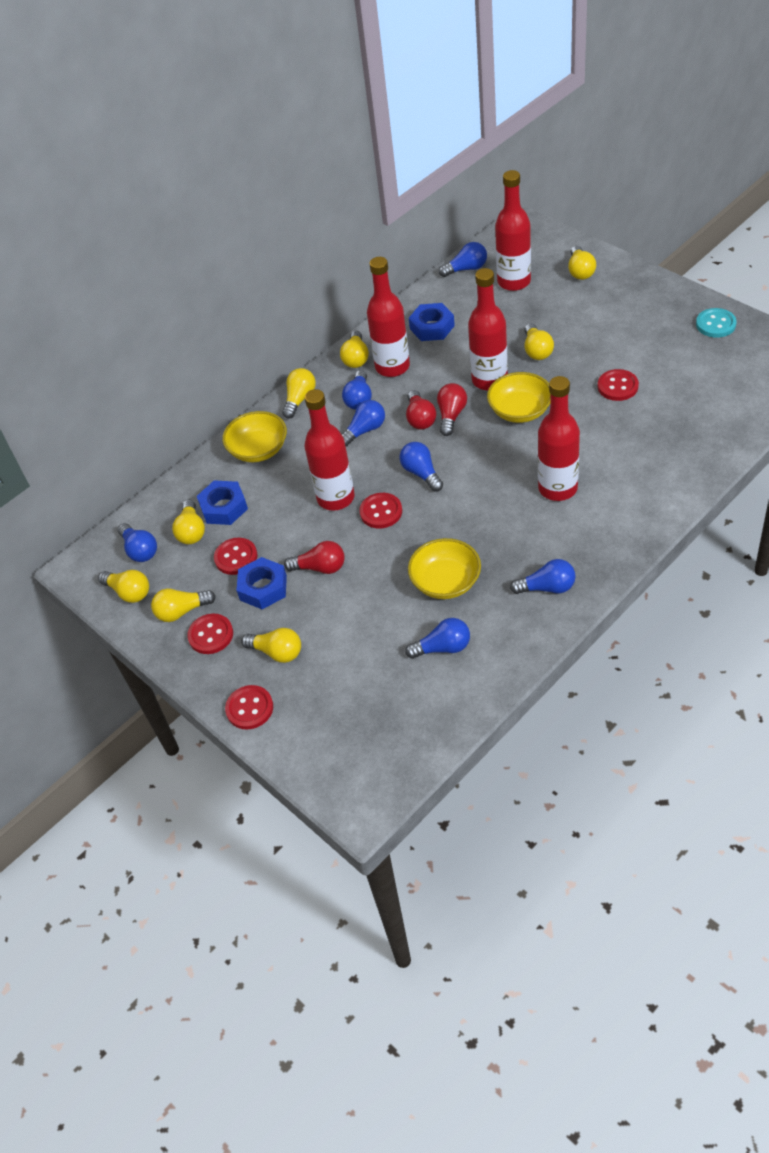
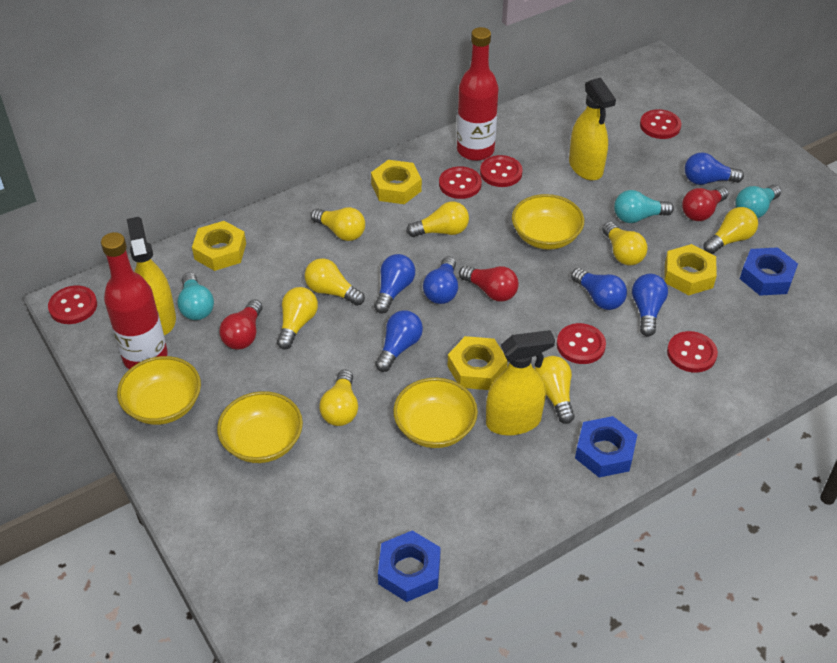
blue light bulb: [118,523,157,562] [341,400,385,447] [342,370,372,410] [400,442,443,492] [405,618,470,659] [439,242,487,277] [510,559,576,594] = 7 -> [374,254,415,314] [375,310,423,372] [423,257,458,304] [571,268,627,310] [632,274,668,336] [685,152,744,185] = 6
red bottle: [304,389,355,511] [367,257,410,377] [468,268,508,391] [495,170,531,291] [538,376,580,501] = 5 -> [101,232,168,369] [457,27,499,161] = 2
red button: [187,614,233,654] [214,538,258,575] [225,685,273,730] [359,493,402,528] [598,369,639,401] = 5 -> [48,285,97,324] [439,166,482,199] [480,155,523,187] [557,323,606,364] [640,109,681,139] [667,331,718,373] = 6
turquoise button: [696,308,737,338] = 1 -> none = 0
turquoise light bulb: none = 0 -> [177,272,214,320] [614,190,674,223] [735,185,781,218] = 3
yellow bowl: [222,411,287,462] [408,538,481,599] [487,372,551,423] = 3 -> [117,356,201,425] [217,391,303,463] [393,378,478,448] [512,194,584,250] = 4
yellow nut: none = 0 -> [192,221,246,271] [371,160,422,204] [448,336,508,390] [664,244,717,295] = 4
yellow spray bottle: none = 0 -> [127,217,176,335] [486,330,555,435] [569,78,616,181] = 3

